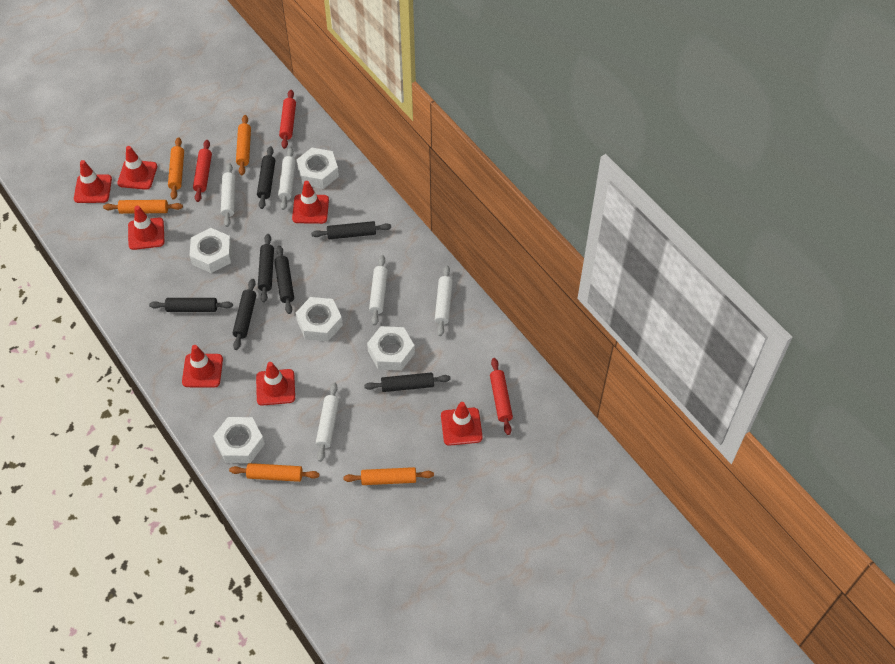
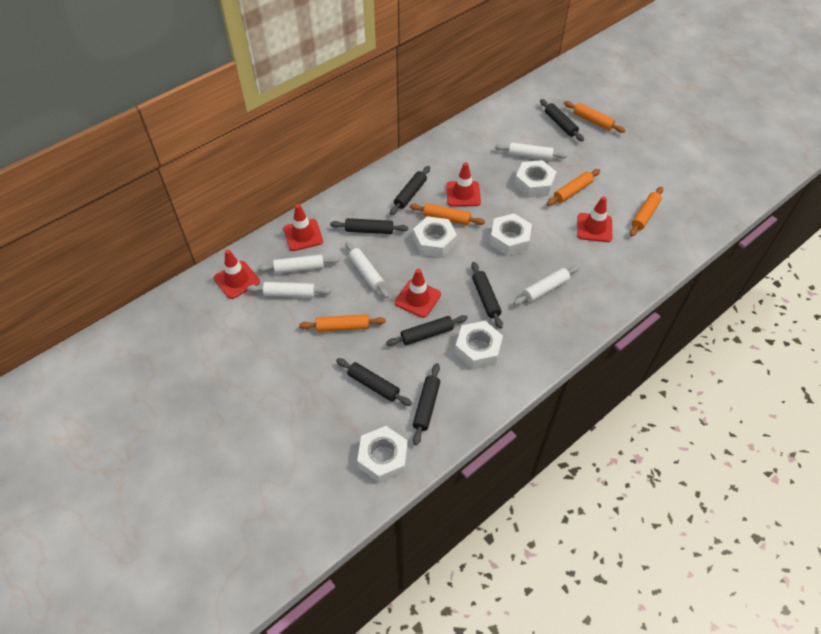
red rolling pin: [193,140,212,202] [279,90,296,149] [490,358,513,435] = 3 -> none = 0
red traffic cone: [74,160,112,203] [117,146,157,190] [128,206,164,250] [182,345,223,388] [256,362,295,406] [292,181,329,224] [441,402,483,446] = 7 -> [214,250,260,299] [283,204,323,251] [395,269,441,318] [446,162,481,207] [577,196,612,242] = 5

